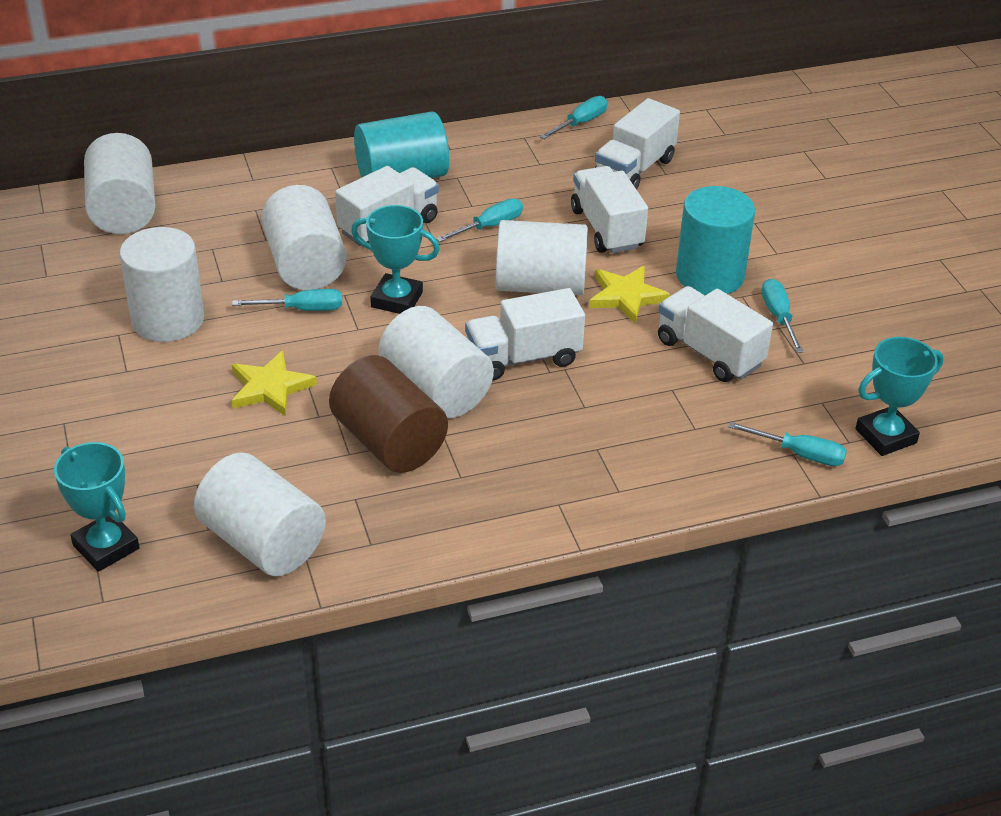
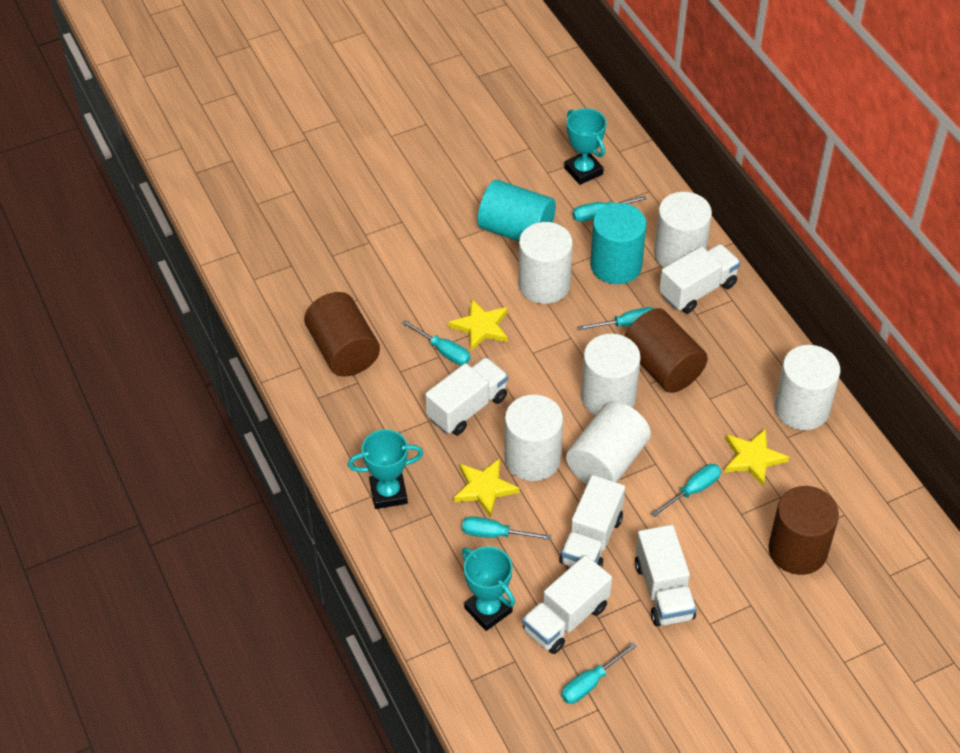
brown cylinder: [329,355,448,473] = 1 -> [304,292,380,377] [625,308,708,393] [768,486,839,575] = 3
turquoise screwdriver: [232,289,342,311] [436,199,523,242] [540,96,608,139] [728,422,847,466] [762,279,804,353] = 5 -> [402,320,471,365] [462,516,551,540] [561,642,637,704] [573,196,647,222] [578,307,654,330] [652,464,721,517] = 6
yellow star: [232,351,317,416] [589,266,670,323] = 2 -> [448,298,508,351] [453,458,520,517] [724,428,789,486] = 3

